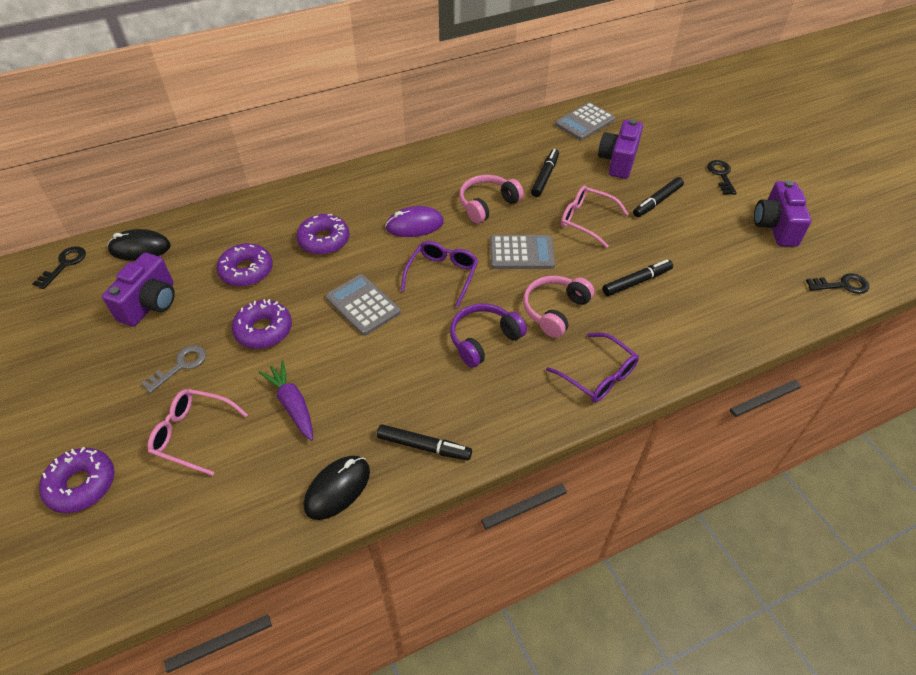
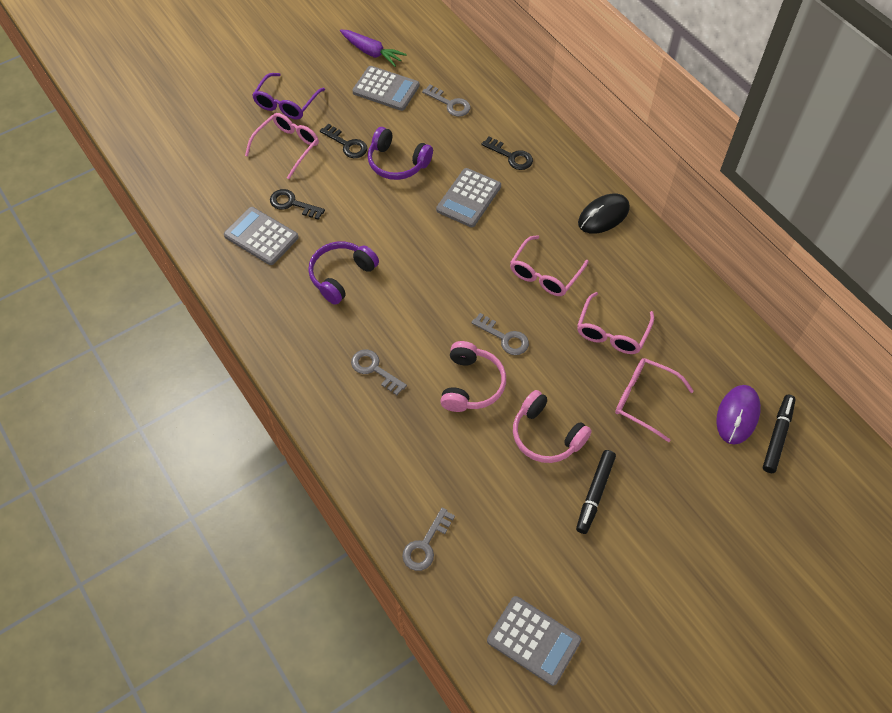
black marker: [377,424,472,460] [531,149,559,197] [602,259,673,296] [633,177,684,217] = 4 -> [576,450,616,534] [763,395,796,473] = 2
black mouse: [108,229,171,261] [304,456,370,520] = 2 -> [578,194,630,234] = 1
grey calculator: [326,274,401,336] [490,235,555,269] [555,102,615,140] = 3 -> [224,207,299,265] [352,66,419,111] [436,168,501,227] [487,596,581,686] = 4
grey key: [141,345,206,393] = 1 -> [351,349,407,395] [402,507,455,571] [422,85,471,117] [471,313,529,355] = 4
pink glasses: [148,389,248,476] [561,185,629,248] = 2 -> [245,113,319,179] [510,235,589,296] [577,292,654,354] [615,358,694,442] = 4
purple camera: [102,253,175,327] [598,119,643,179] [754,180,812,247] = 3 -> none = 0
purple donut: [39,447,115,513] [217,243,273,287] [232,299,292,349] [296,214,349,255] = 4 -> none = 0
purple glasses: [401,241,478,307] [546,333,639,402] = 2 -> [252,73,325,119] = 1
purple headphones: [450,303,527,368] = 1 -> [308,241,379,305] [368,127,433,180] = 2

